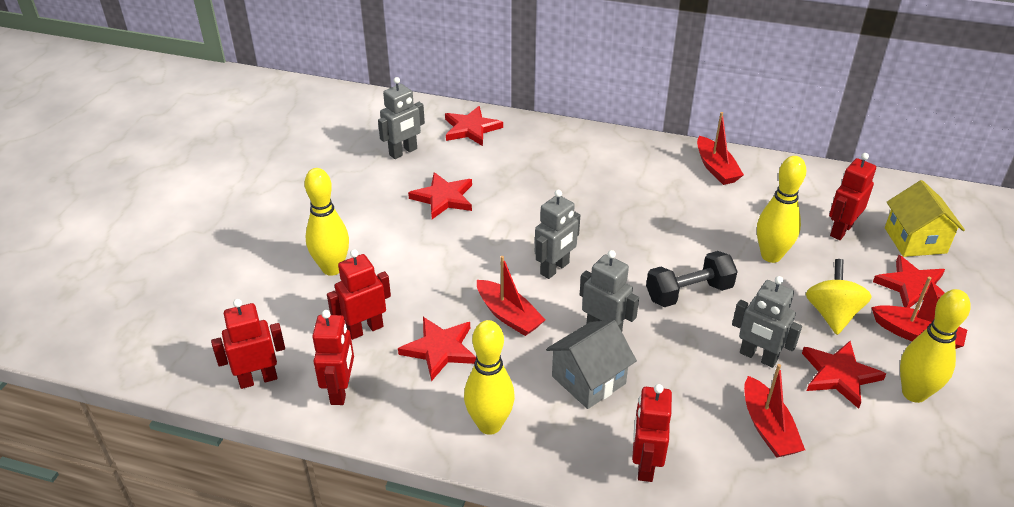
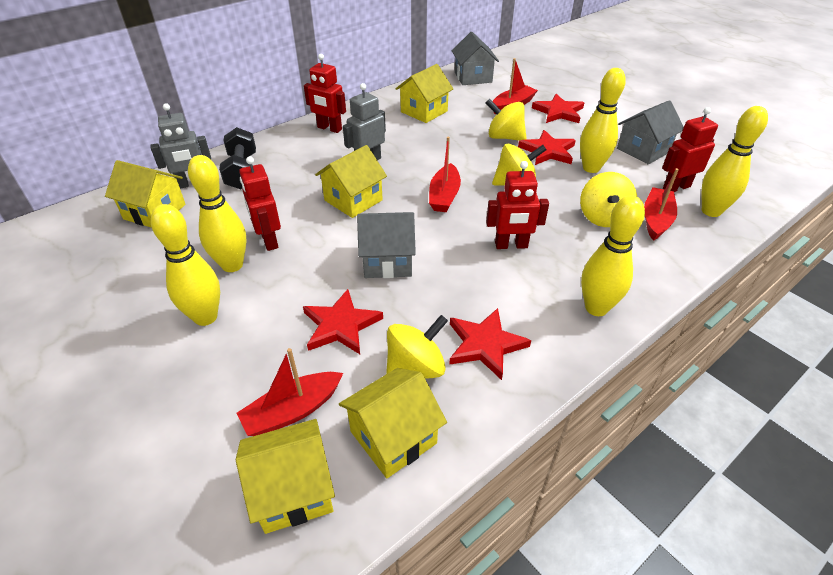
grey house: [546,320,637,409] = 1 -> [357,212,416,278] [452,32,499,85] [617,100,684,164] = 3
grey robot: [378,77,425,159] [535,190,580,279] [580,250,639,331] [732,276,802,368] = 4 -> [151,103,211,189] [343,83,386,160] = 2
red robot: [211,299,285,389] [312,310,354,405] [327,249,391,340] [632,384,672,482] [829,153,876,240] = 5 -> [239,156,281,251] [304,54,346,133] [486,161,549,249] [662,107,718,192] = 4
red star: [398,317,476,381] [408,172,472,219] [445,106,503,146] [802,341,886,409] [873,255,945,308] = 5 -> [303,289,383,354] [449,308,531,380] [518,130,576,165] [532,94,584,123] = 4
yellow bowling pin: [305,168,349,276] [464,320,515,435] [757,156,806,263] [900,289,971,403] = 4 -> [151,204,220,326] [188,155,247,272] [580,68,626,173] [581,195,645,316] [701,106,768,217] = 5
yellow house: [885,180,965,257] = 1 -> [105,160,186,228] [236,419,335,534] [315,145,387,218] [339,368,447,478] [396,64,453,123] = 5
yellow spinning top: [806,259,872,335] = 1 -> [386,315,448,379] [486,98,527,141] [492,144,547,186] [580,172,637,227] = 4

